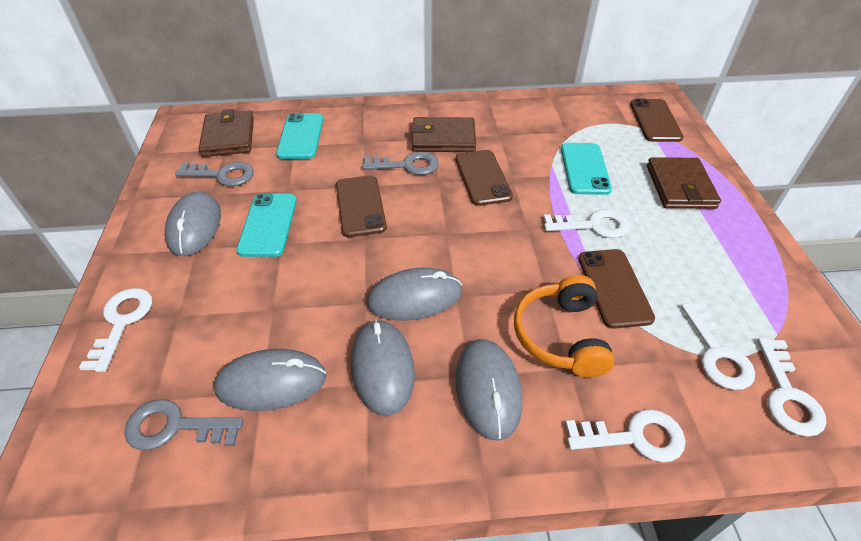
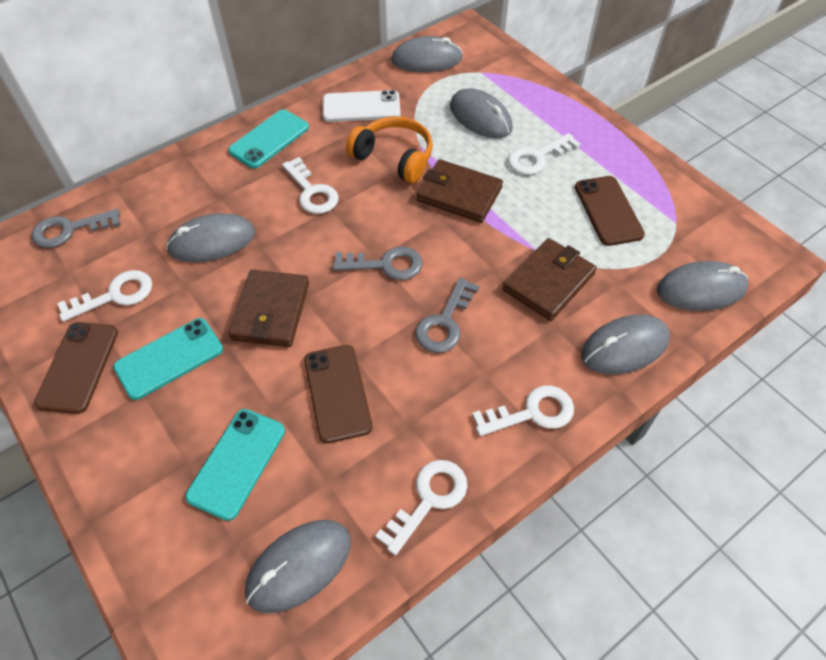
brown phone: [336,176,387,237] [455,150,513,206] [578,249,655,329] [630,98,684,142] = 4 -> [34,322,118,414] [304,345,373,443] [575,176,645,246] = 3
grey mouse: [165,191,221,256] [214,349,326,411] [351,319,415,416] [367,268,462,321] [455,339,522,441] = 5 -> [166,213,255,263] [245,520,351,613] [391,36,463,72] [450,88,513,138] [581,314,670,374] [657,261,749,311] = 6
white phone: none = 0 -> [323,90,401,122] = 1

